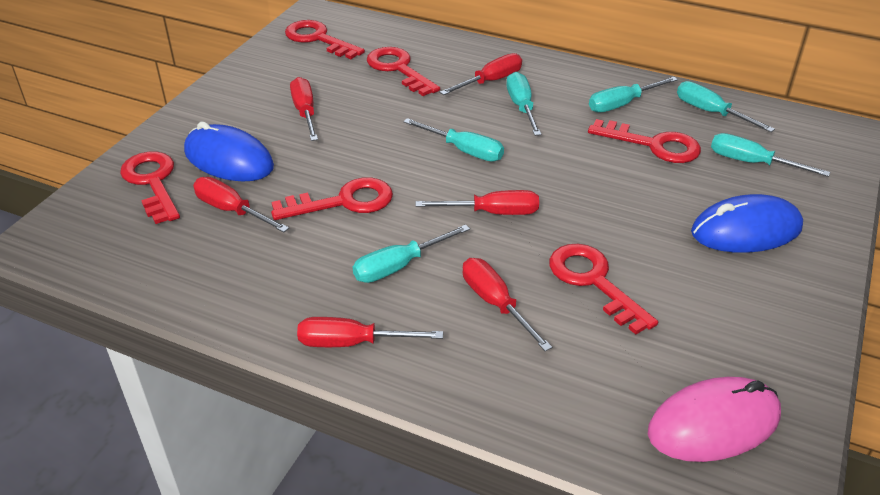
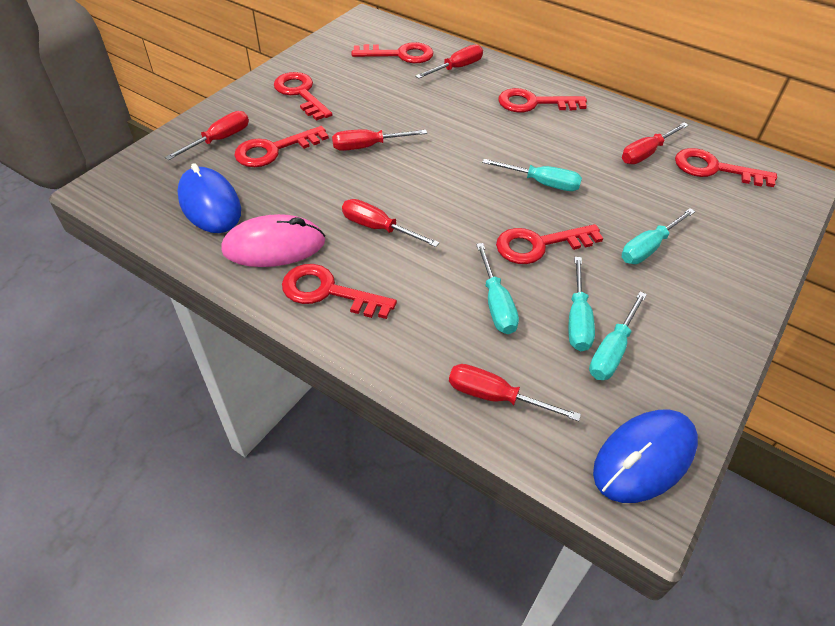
red key: [120,152,180,224] [271,177,393,220] [285,20,365,59] [367,47,440,96] [549,244,658,335] [588,119,701,163] = 6 -> [234,126,329,167] [274,72,332,121] [282,264,397,319] [351,42,434,63] [496,224,603,264] [498,88,587,112] [675,148,777,187] = 7
turquoise screwdriver: [353,224,470,283] [403,118,504,162] [507,72,541,136] [589,77,678,113] [677,81,775,132] [711,133,830,177] = 6 -> [476,243,519,334] [482,159,582,191] [568,257,595,351] [589,291,647,380] [622,208,695,264] = 5

